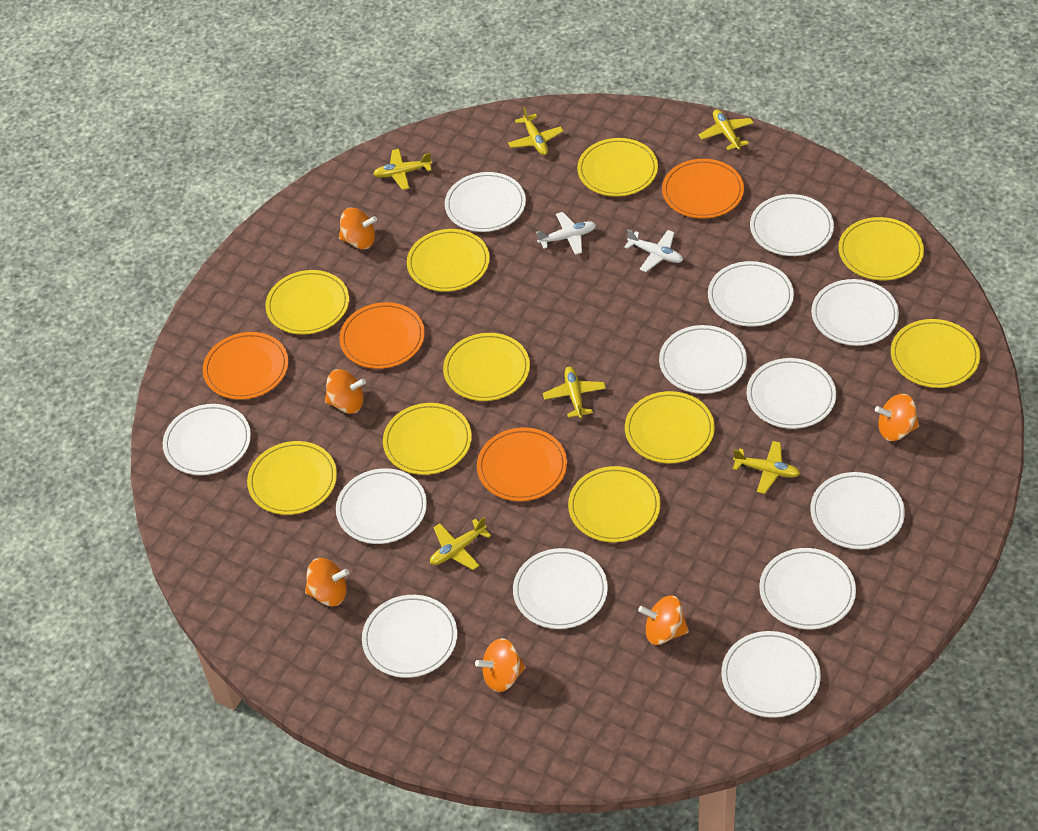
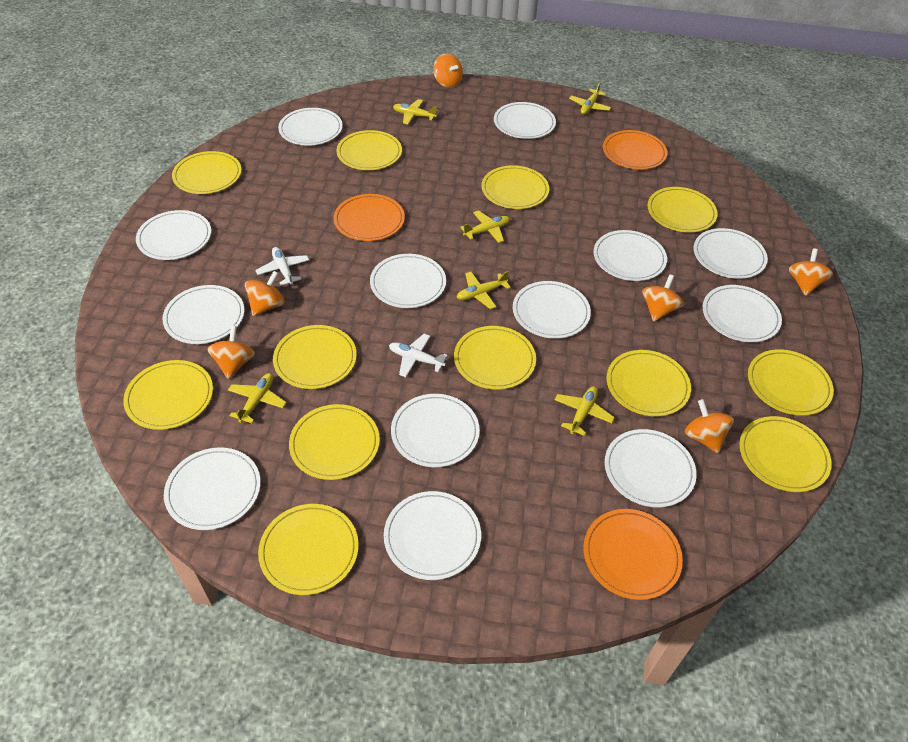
orange plate: [203,332,288,400] [339,302,425,369] [477,428,567,501] [662,159,744,219] = 4 -> [334,194,405,241] [584,509,683,600] [603,130,668,170] = 3
yellow plate: [247,441,337,515] [265,270,349,335] [383,403,472,475] [407,229,490,292] [443,333,530,401] [568,466,660,542] [577,138,658,197] [625,391,715,463] [838,217,924,280] [891,319,980,388] = 10 -> [123,360,213,430] [172,151,242,194] [258,504,359,595] [273,325,357,389] [289,404,380,480] [337,130,402,170] [454,326,536,390] [482,165,549,209] [607,350,691,417] [648,187,718,233] [739,416,832,492] [748,349,834,416] = 12

